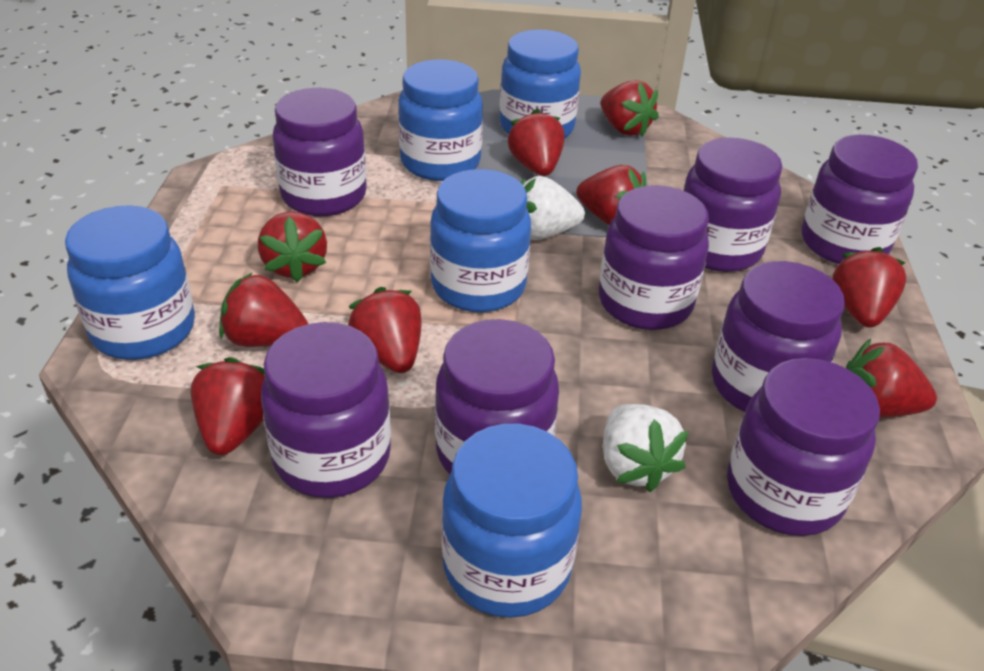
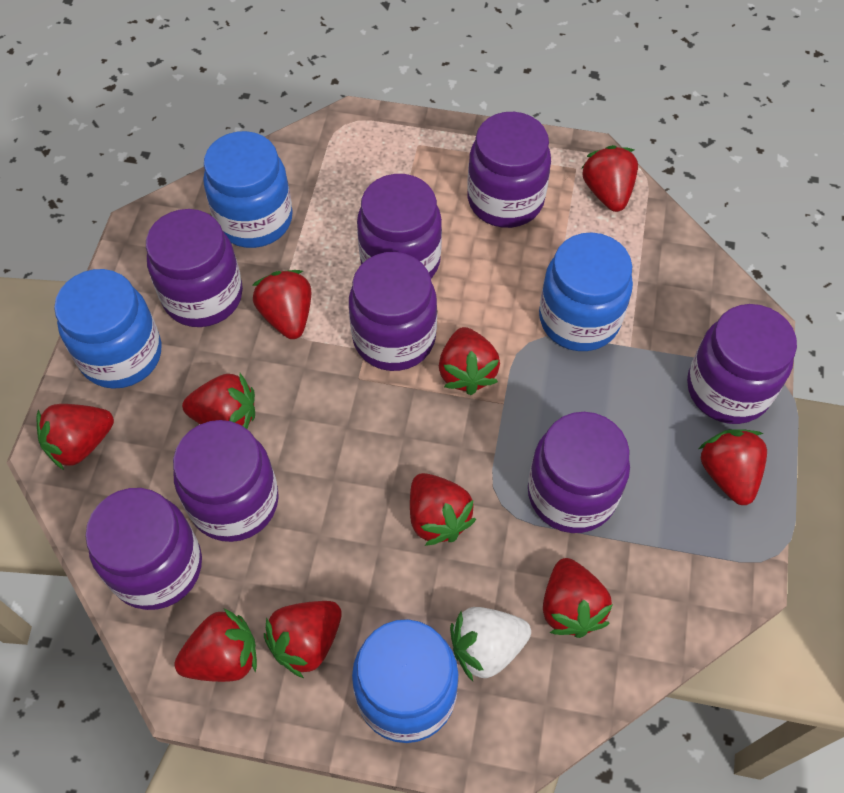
blue jar: [65,205,195,360] [398,59,483,181] [430,169,531,312] [442,424,582,618] [500,30,581,138] = 5 -> [54,269,162,389] [203,131,293,248] [352,619,459,743] [539,232,633,351] = 4
red strawberry: [191,357,265,455] [219,272,308,347] [258,211,327,282] [348,287,422,373] [507,108,564,176] [576,165,646,225] [601,80,659,137] [832,247,906,328] [846,339,937,418] = 9 -> [37,404,114,470] [174,608,257,682] [182,373,255,429] [252,270,311,339] [264,601,342,678] [410,473,476,546] [439,327,500,395] [543,558,613,638] [581,145,638,212] [699,429,767,505] = 10
white strawberry: [520,176,585,240] [603,404,688,492] = 2 -> [450,607,531,681] = 1

